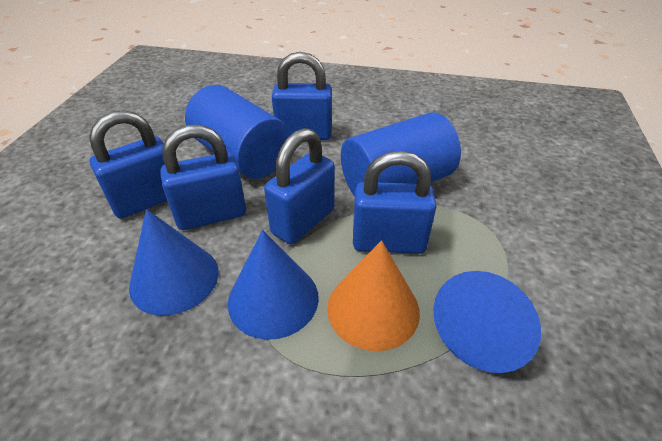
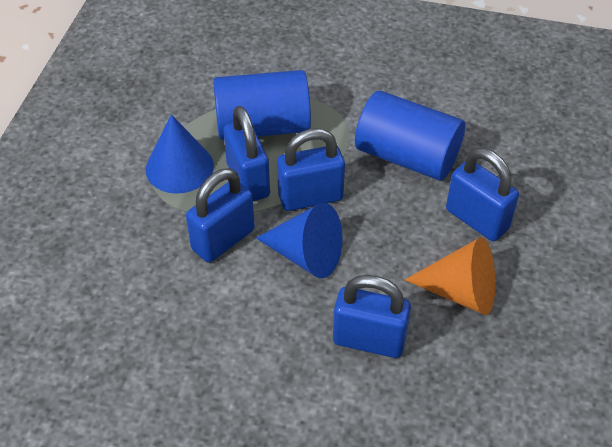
blue cone: [129,209,219,316] [228,230,319,340] [433,271,541,373] = 3 -> [146,114,214,194] [256,203,343,278] = 2

